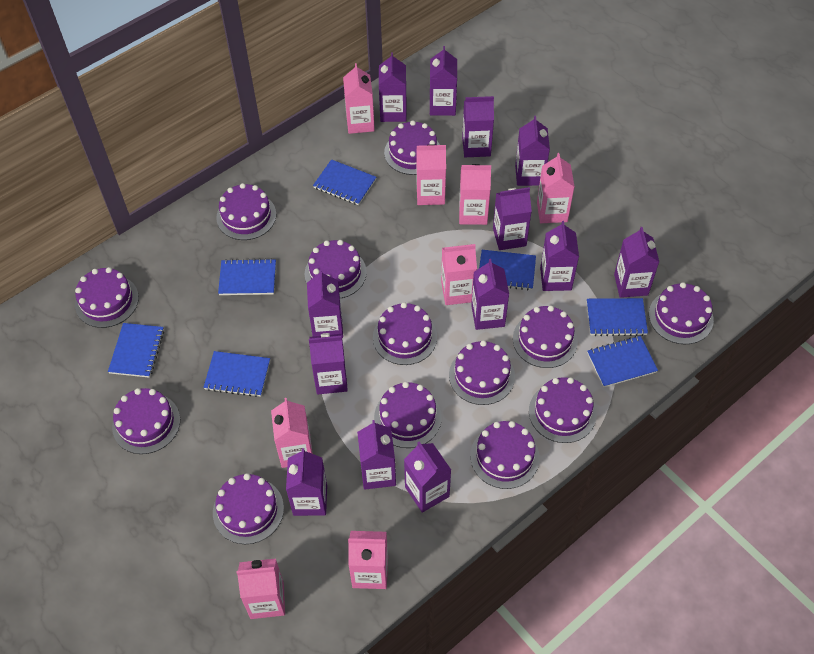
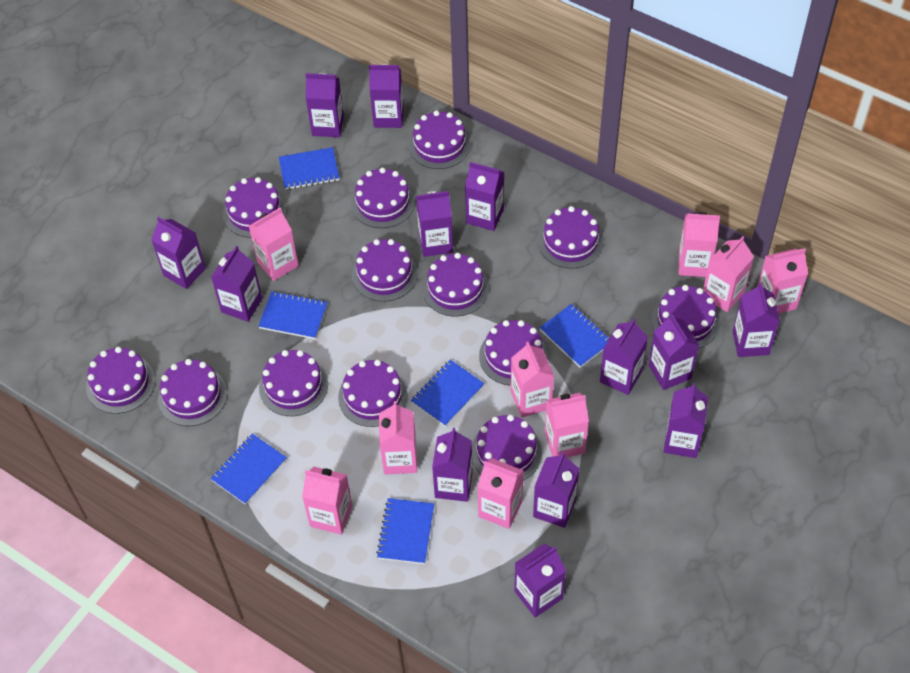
blue notebook: [108,323,164,378] [203,351,270,397] [218,258,276,295] [313,159,376,205] [479,250,536,290] [587,298,648,336] [588,336,658,387] = 7 -> [210,434,287,505] [258,291,328,339] [279,147,339,190] [376,498,434,564] [411,360,485,427] [539,304,610,368] = 6
pink carton: [237,559,285,619] [271,398,313,468] [343,63,375,134] [348,531,388,589] [416,145,446,205] [441,244,477,305] [459,164,491,225] [537,153,575,223] = 8 -> [249,208,299,281] [302,467,352,535] [379,401,417,475] [477,458,524,529] [511,342,554,418] [545,393,589,457] [679,212,720,277] [703,236,754,312] [757,248,808,314] = 9

